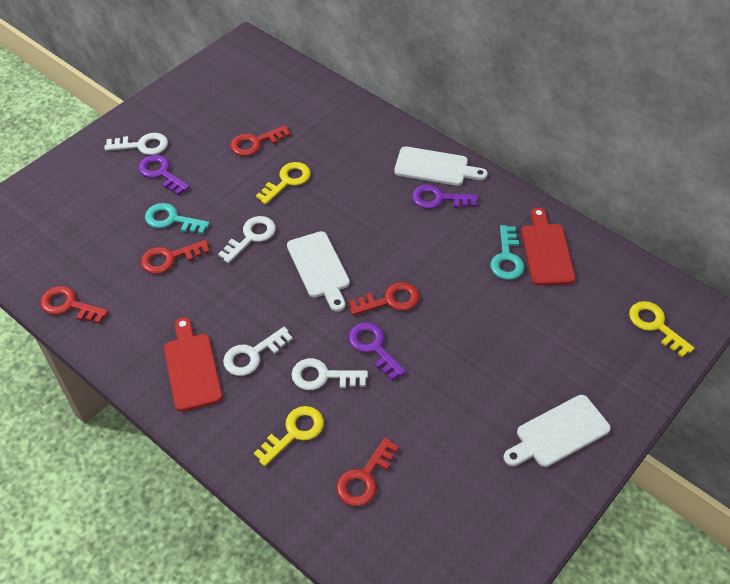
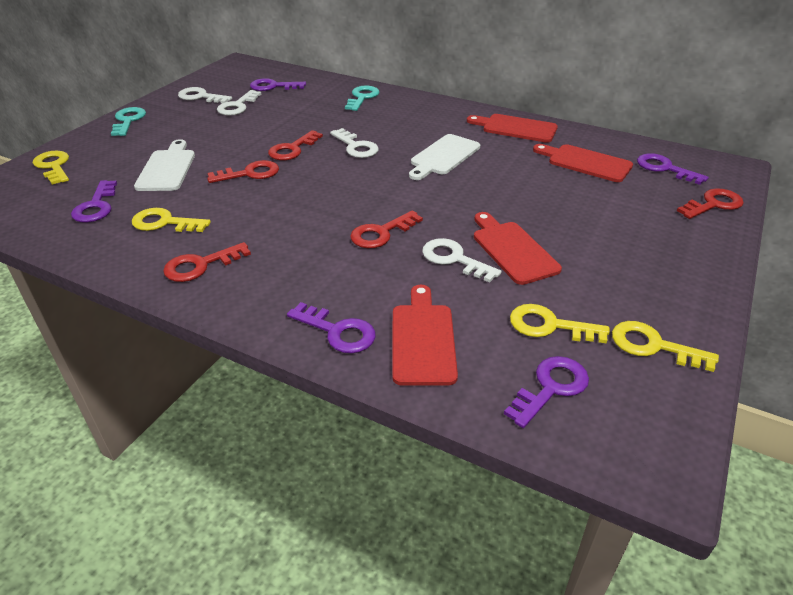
purple key: [138,155,190,195] [349,322,406,380] [412,184,478,209] = 3 -> [71,180,117,222] [250,78,306,91] [287,302,376,353] [504,356,589,428] [637,153,709,185] = 5
red cutting board: [164,317,222,412] [521,207,575,286] = 2 -> [392,285,458,386] [467,114,558,143] [474,212,562,285] [533,144,633,182] = 4
white cutting board: [287,231,350,312] [394,147,488,186] [503,395,611,467] = 3 -> [134,139,195,191] [409,134,480,180] = 2
yellow key: [254,406,324,466] [256,162,311,204] [629,301,694,357] = 3 -> [33,151,69,185] [132,208,211,232] [510,304,610,344] [612,321,719,372] = 4

